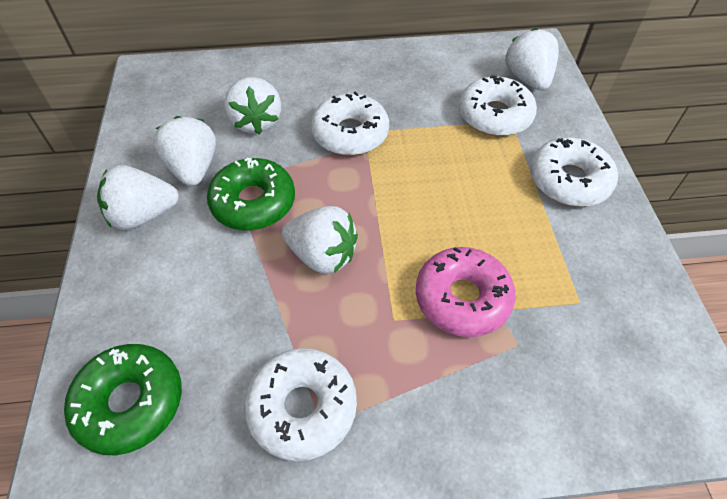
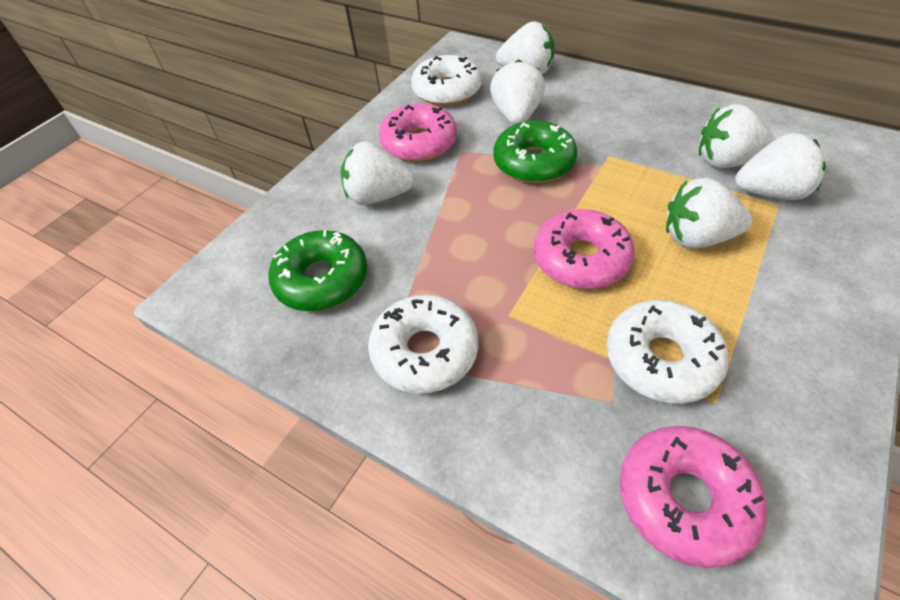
pink donut: [416,247,516,337] = 1 -> [379,103,457,162] [534,209,635,289] [620,426,767,568] = 3
white donut: [244,348,357,461] [311,91,389,155] [459,75,537,136] [530,138,618,207] = 4 -> [368,295,478,394] [411,55,482,106] [607,300,729,404] = 3
white strawberry: [97,165,179,230] [153,116,216,186] [224,77,281,134] [282,206,358,274] [505,28,559,91] = 5 -> [341,141,415,205] [490,59,545,125] [496,21,555,74] [666,178,752,249] [699,104,776,168] [735,133,826,200] = 6

